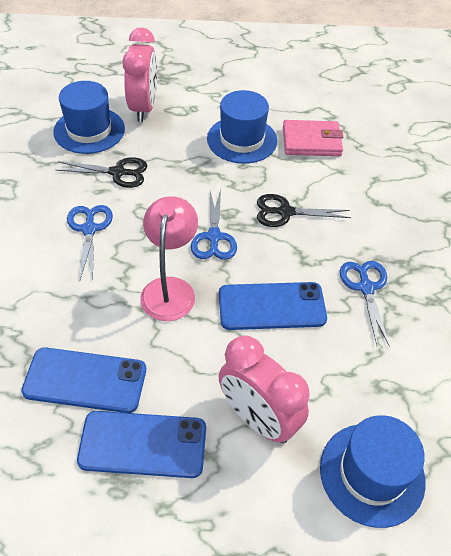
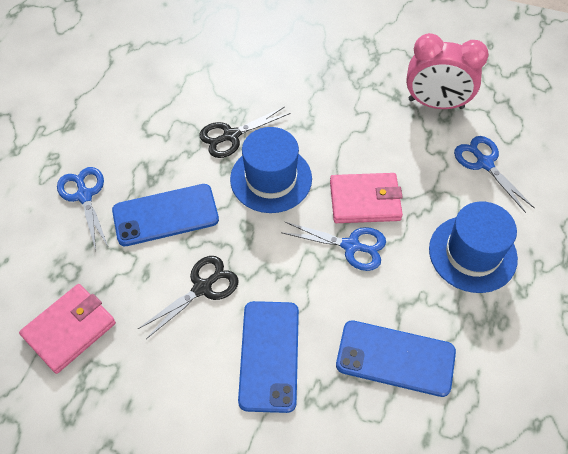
blue hat: [53,81,125,154] [207,90,277,164] [320,415,426,528] = 3 -> [230,127,312,213] [429,201,518,293] = 2
pink clock: [122,27,157,122] [219,336,310,444] = 2 -> [406,33,489,109] = 1
pink lamp: [140,196,198,321] = 1 -> none = 0
pink wallet: [283,120,344,156] = 1 -> [19,284,116,374] [330,173,403,223] = 2

